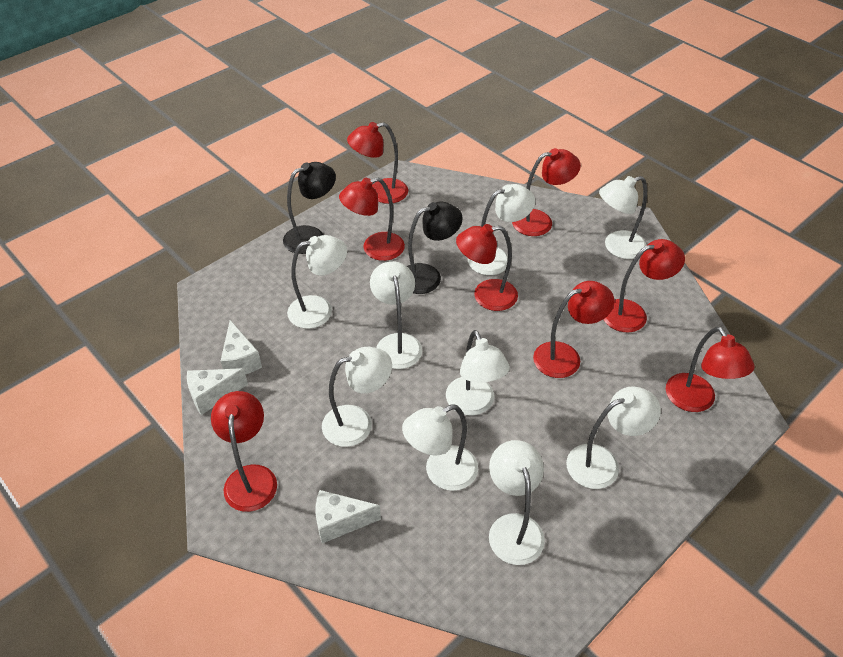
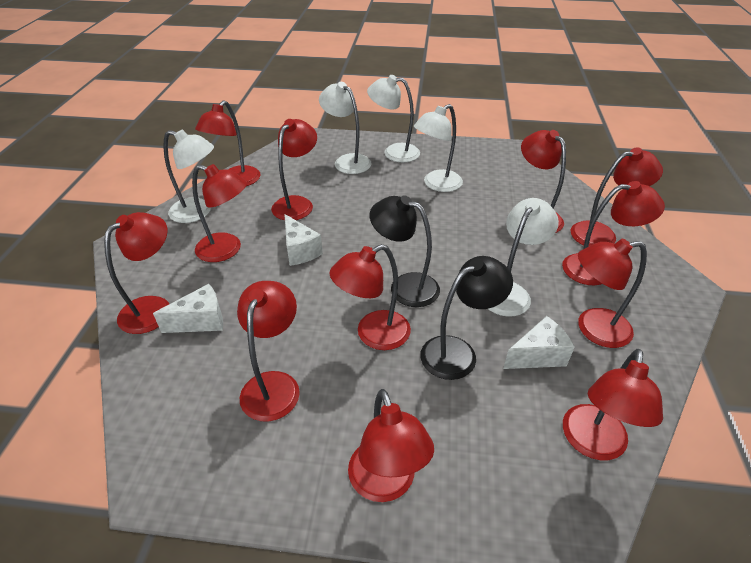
red lamp: [211,391,277,512] [339,177,405,261] [347,122,408,204] [456,224,518,311] [512,148,581,236] [533,281,614,378] [603,239,685,333] [666,327,755,412] = 8 -> [104,212,169,334] [192,164,247,262] [195,100,260,186] [237,281,300,422] [271,119,317,220] [329,244,411,350] [348,389,434,502] [521,130,566,233] [562,181,665,285] [563,349,663,460] [570,147,663,247] [578,239,647,348] = 12
white lamp: [287,235,347,329] [322,347,392,447] [370,261,422,369] [402,405,478,491] [446,330,510,416] [468,184,535,275] [489,440,545,565] [566,387,661,489] [599,176,647,259] = 9 -> [163,129,214,223] [319,82,372,174] [367,75,420,162] [414,104,463,192] [488,198,559,317] = 5

